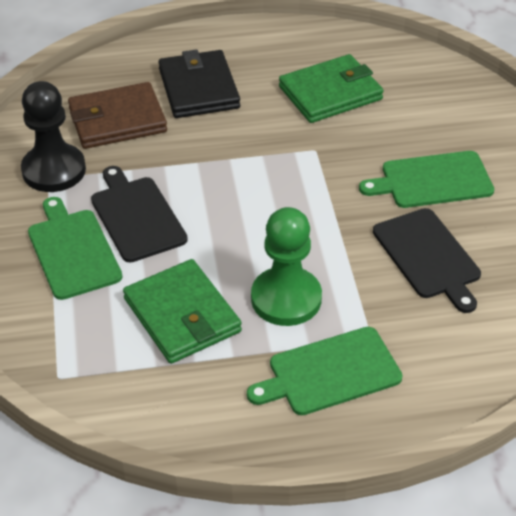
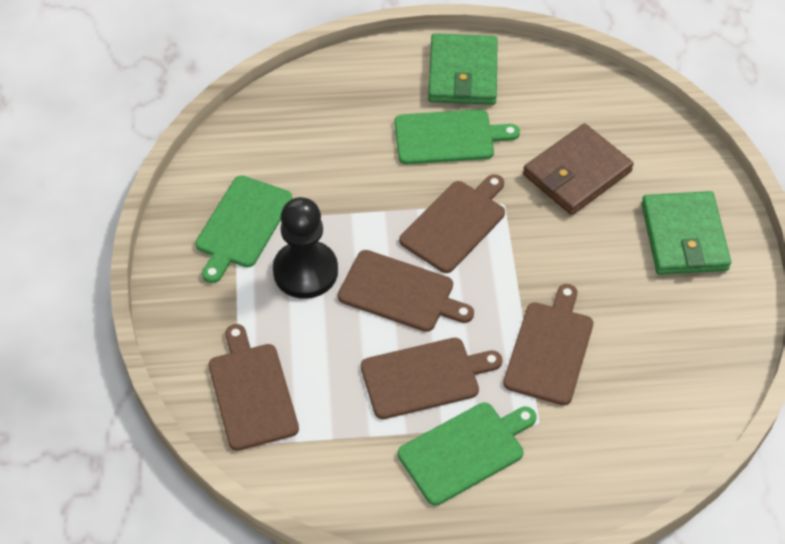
black cutting board: [91,166,188,263] [373,208,481,313] = 2 -> none = 0
black wallet: [159,49,240,118] = 1 -> none = 0
brown cutting board: none = 0 -> [209,324,299,451] [338,250,474,332] [361,338,502,419] [399,174,505,273] [503,284,593,405] = 5
green pawn: [251,207,322,326] = 1 -> none = 0

